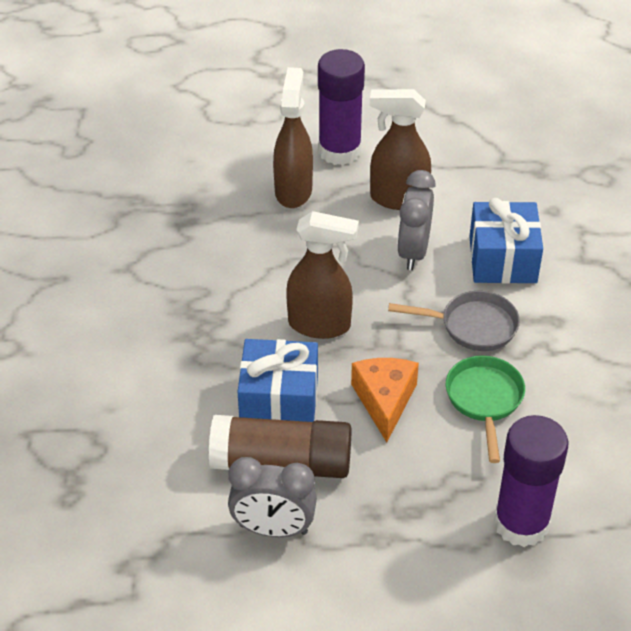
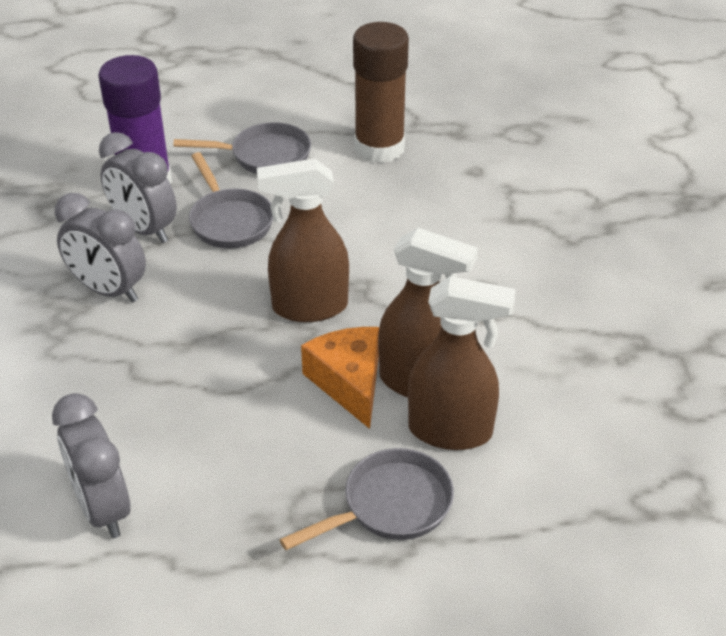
blue gift: [237,339,318,422] [469,198,543,284] = 2 -> none = 0
green pan: [446,356,525,463] = 1 -> none = 0
grey clock: [228,457,317,537] [397,170,436,270] = 2 -> [52,393,131,538] [55,193,146,302] [99,132,177,243] = 3
grey pan: [388,291,520,351] = 1 -> [173,122,311,174] [189,152,273,248] [279,448,454,550] = 3
purple glue stick: [318,49,365,165] [494,415,568,547] = 2 -> [98,55,172,185] = 1

